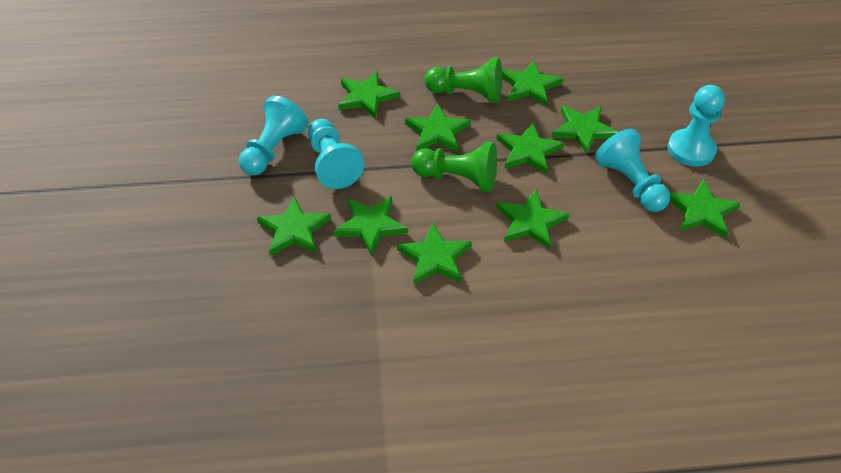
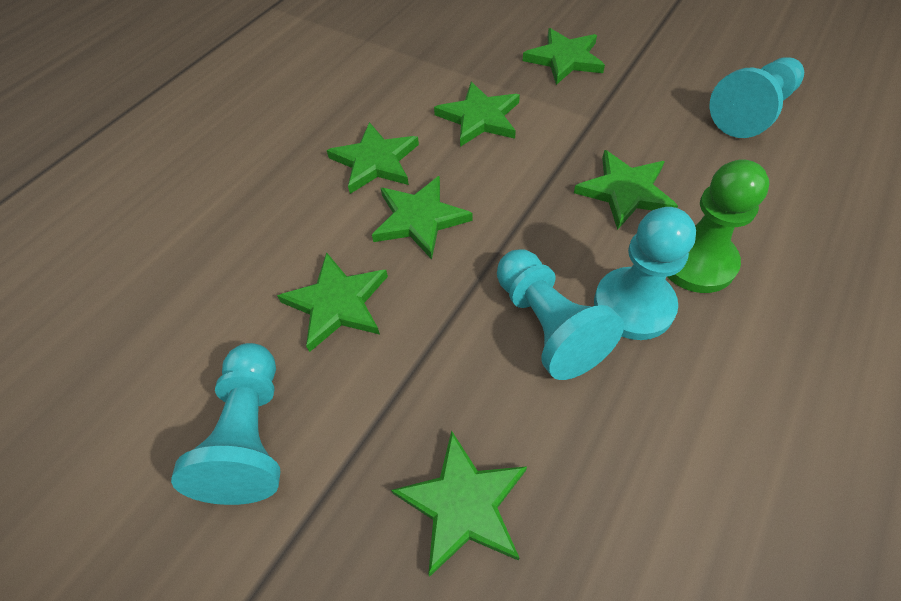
green pawn: [411,142,497,192] [424,58,502,103] = 2 -> [667,159,769,293] = 1
green star: [257,196,331,256] [333,196,408,256] [338,71,400,118] [397,223,472,285] [405,104,471,152] [496,190,569,249] [497,122,564,174] [502,60,563,106] [551,106,618,154] [669,180,740,238] = 10 -> [277,252,388,352] [327,122,419,194] [372,176,473,259] [391,431,527,577] [434,82,520,147] [522,28,605,85] [574,150,678,230] = 7

